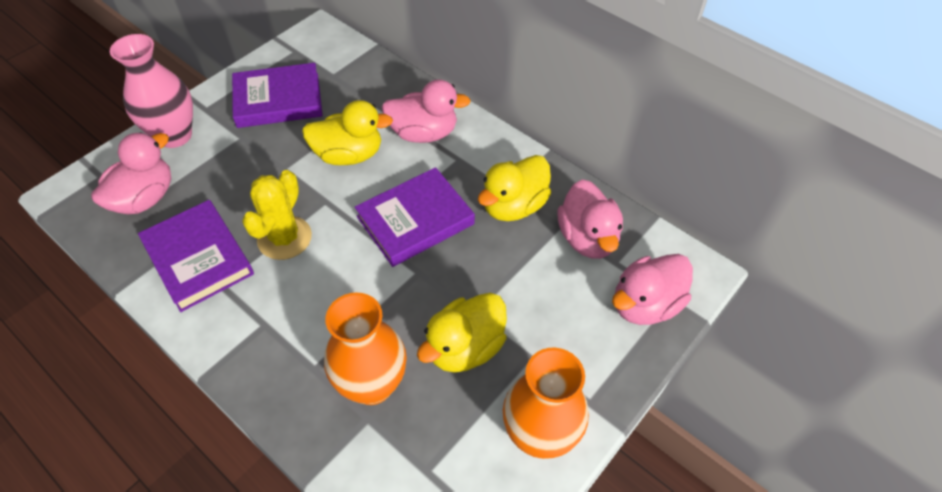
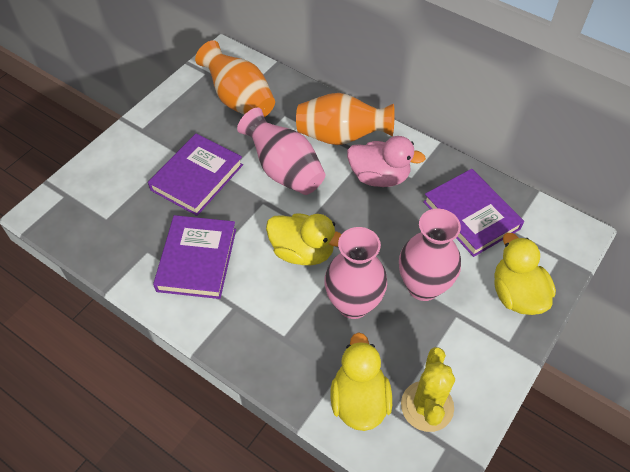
pink duck: [91,132,171,214] [382,79,471,143] [558,179,623,259] [612,254,693,325] = 4 -> [347,136,426,187] = 1
pink vase: [110,34,193,148] = 1 -> [237,108,326,195] [324,227,387,319] [399,209,461,301] = 3

